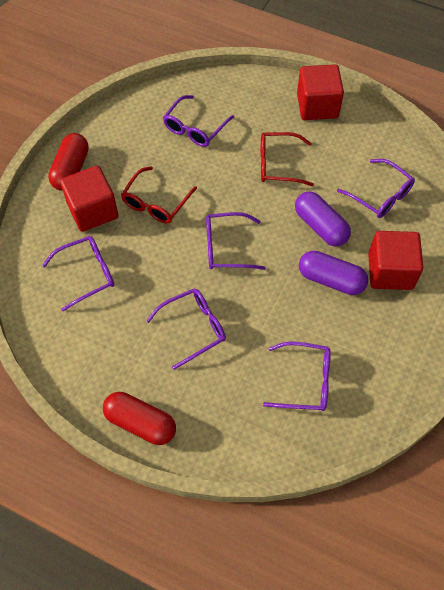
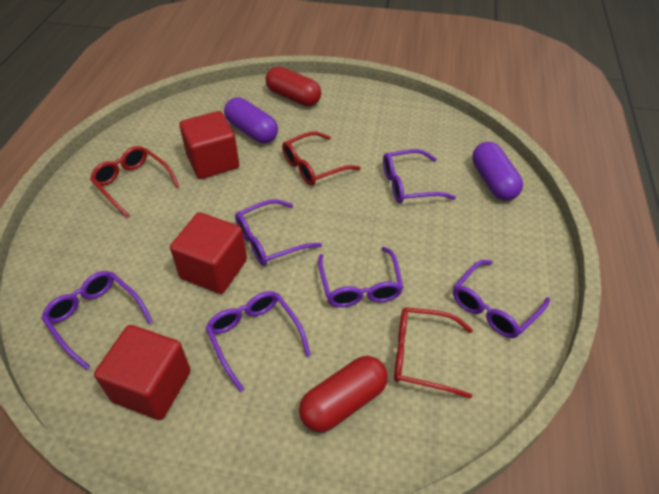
red glasses: [121,166,197,224] [261,132,314,186] = 2 -> [90,146,180,218] [282,131,361,186] [394,307,473,399] = 3

